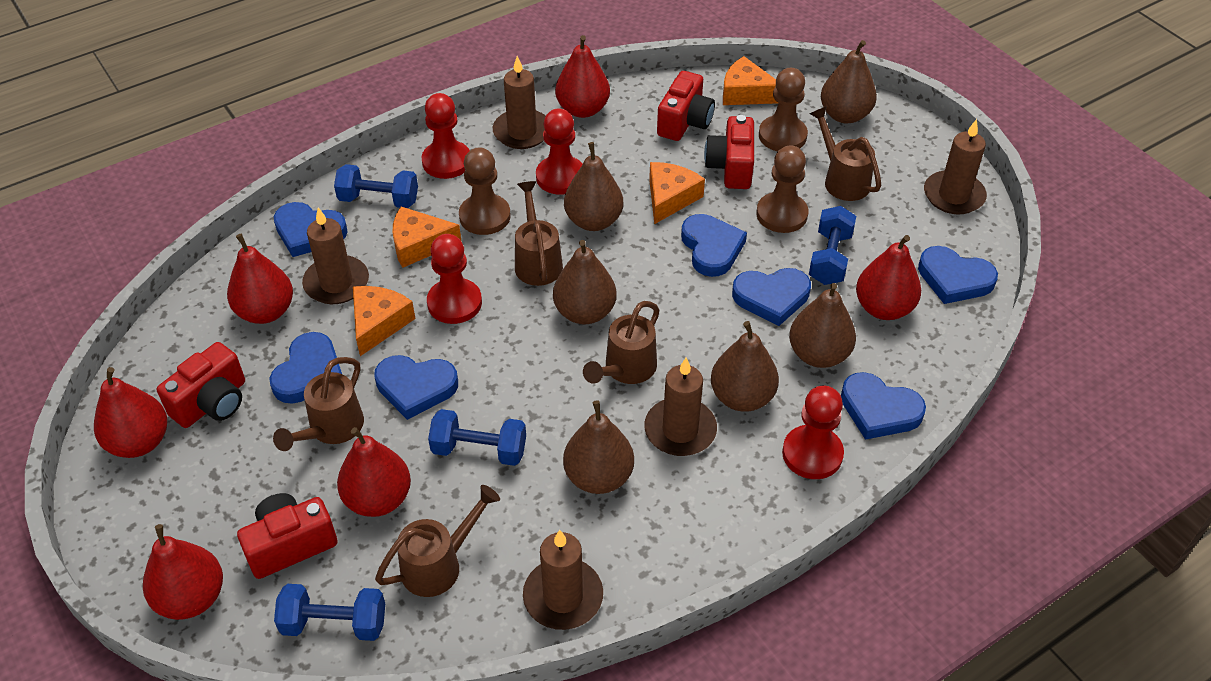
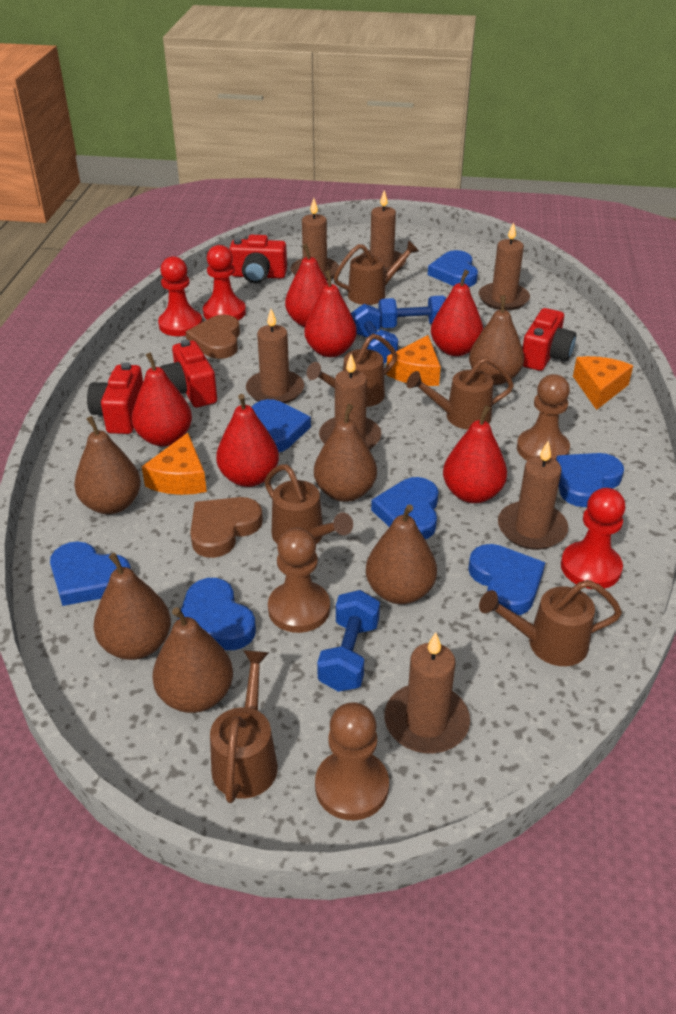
blue dumbbell: [274,584,385,641] [334,164,418,208] [428,409,526,466] [809,206,856,285] = 4 -> [317,590,380,692] [351,304,398,364] [378,295,446,328] = 3
brown candle: [302,207,369,304] [493,56,546,149] [523,530,603,630] [644,357,717,456] [924,119,987,214] = 5 -> [246,309,304,404] [291,198,339,281] [319,354,381,450] [360,190,406,273] [384,632,470,753] [479,222,530,310] [498,441,568,550] = 7
brown heart: none = 0 -> [186,315,240,359] [190,497,263,558] = 2
brown watering can: [273,357,364,451] [375,485,500,597] [515,181,563,286] [583,301,659,384] [810,106,882,201] = 5 -> [210,650,278,803] [264,464,353,544] [307,334,397,407] [334,240,419,305] [407,357,514,430] [479,580,622,666] = 6
orange cheese: [353,286,416,356] [392,207,461,268] [649,162,705,224] [723,56,778,105] = 4 -> [142,433,207,495] [386,335,441,386] [573,356,633,410] = 3
red pawn: [422,93,470,179] [427,234,482,324] [536,108,582,195] [782,386,844,479] = 4 -> [158,256,202,336] [203,245,246,320] [561,488,625,589] = 3

